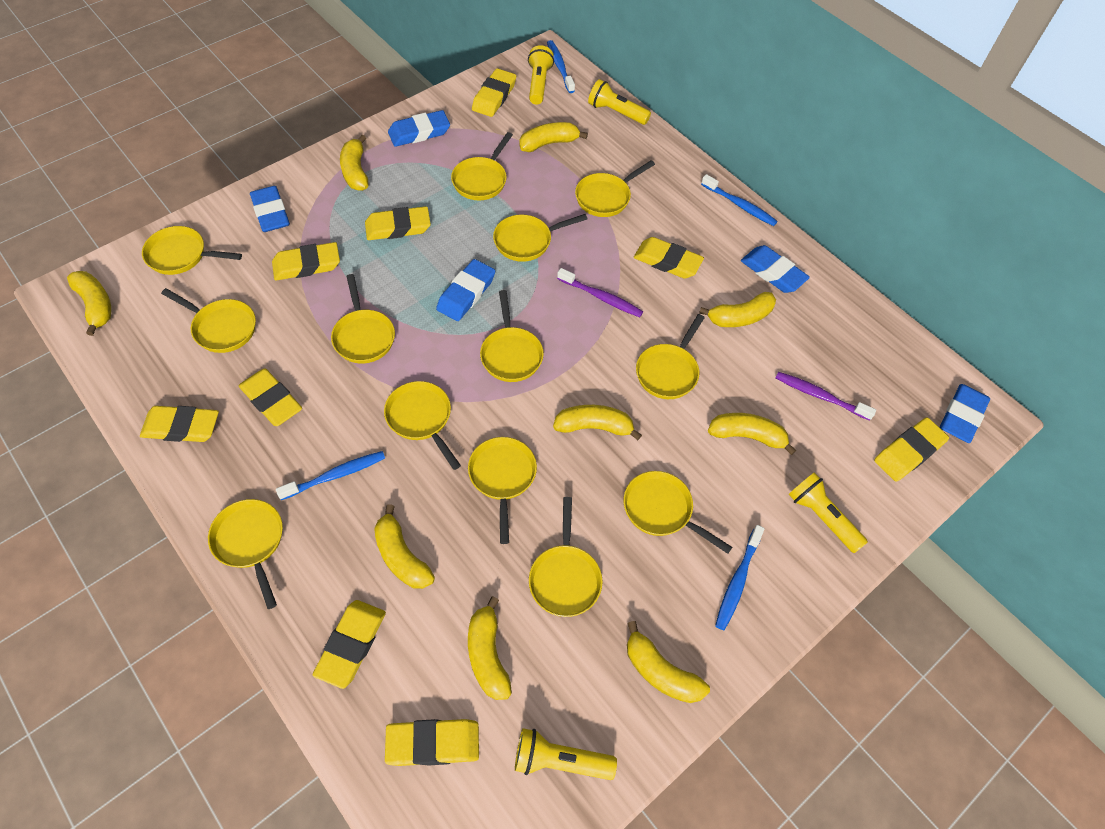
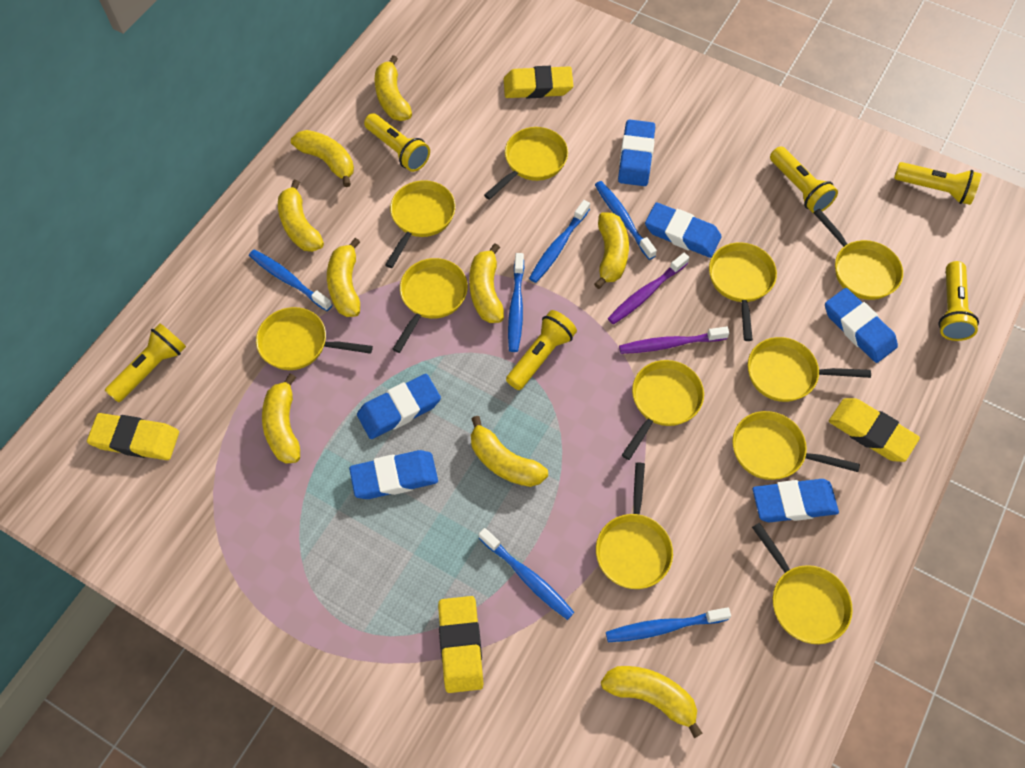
blue eraser: [250,186,290,232] [388,110,450,147] [436,259,495,321] [741,245,810,293] [940,384,990,443] = 5 -> [349,450,438,499] [357,374,441,439] [618,119,655,186] [645,202,722,258] [753,479,839,523] [825,288,898,363] = 6
blue toothbrush: [276,451,385,500] [547,40,575,93] [701,174,778,226] [715,525,765,630] = 4 -> [249,250,332,311] [479,528,574,620] [508,253,524,352] [529,200,590,283] [595,181,657,260] [606,607,731,642] = 6
yellow eraser: [140,406,219,442] [239,369,302,426] [272,242,340,281] [313,600,386,689] [365,206,431,240] [385,719,479,766] [472,68,516,117] [634,237,704,279] [874,417,949,482] = 9 -> [87,413,179,460] [438,596,484,693] [504,66,573,98] [829,398,920,462] = 4
yellow flashlight: [515,728,617,780] [528,45,554,104] [588,79,651,125] [789,472,868,553] = 4 -> [105,323,186,402] [364,113,430,172] [506,310,577,390] [770,146,838,213] [894,162,982,205] [938,261,979,341] = 6
yellow pan: [142,226,242,275] [161,288,256,353] [208,499,283,609] [331,274,395,364] [384,381,461,470] [451,132,513,200] [468,437,537,544] [480,290,544,382] [493,214,588,262] [529,497,603,617] [575,160,655,217] [624,471,732,554] [636,314,705,399] = 13 -> [256,307,373,370] [385,180,456,268] [392,258,468,353] [484,127,568,200] [596,462,673,589] [622,360,704,460] [709,242,777,341] [732,411,860,480] [748,337,871,402] [752,523,853,644] [814,209,903,300] = 11

